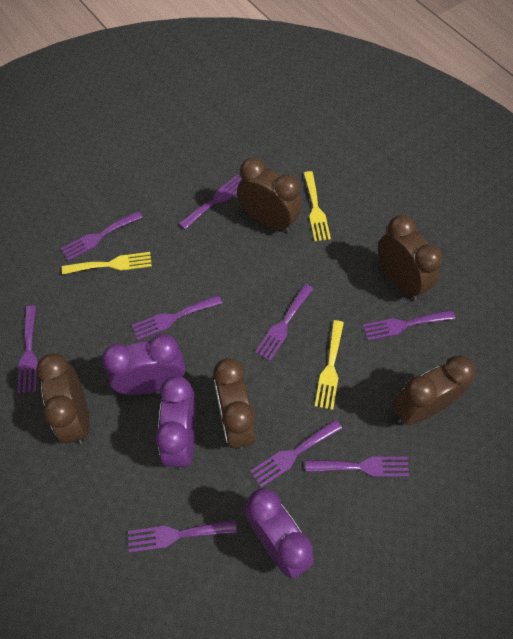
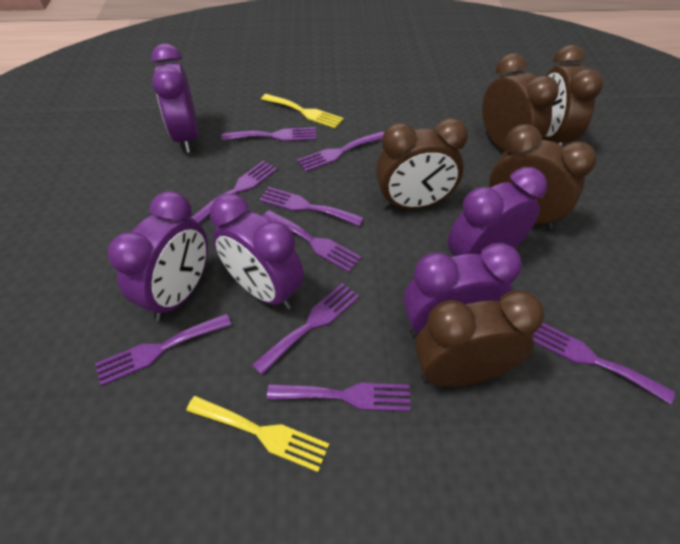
purple clock: [102,334,185,395] [155,376,196,468] [243,488,314,579] = 3 -> [108,191,208,321] [151,44,199,153] [210,194,304,309] [403,243,522,337] [448,167,547,256] = 5
yellow fork: [62,252,152,275] [303,171,331,241] [315,320,344,410] = 3 -> [186,396,329,472] [261,94,343,128] = 2

